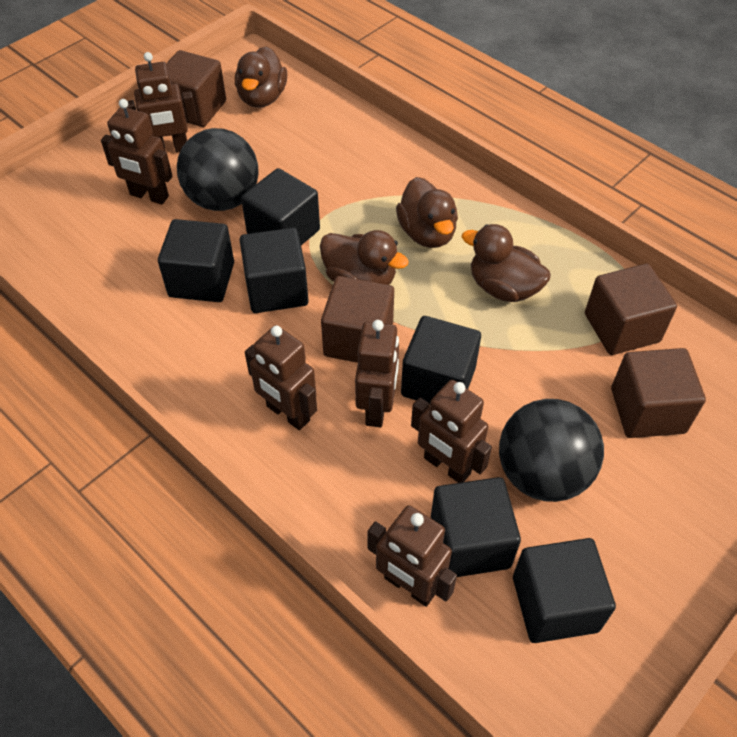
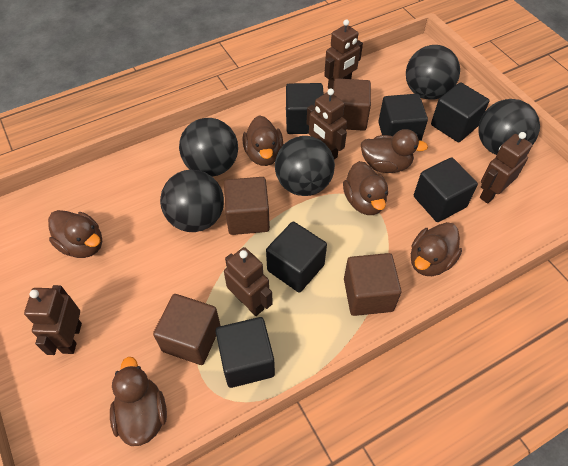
black ball: [177,128,259,211] [499,399,604,502] = 2 -> [160,170,224,232] [179,118,238,177] [275,136,335,196] [406,45,460,100] [479,99,540,155] = 5
brown duck: [235,46,287,108] [320,230,409,285] [396,177,458,248] [462,224,551,302] = 4 -> [48,210,102,258] [110,357,167,446] [242,115,283,166] [343,161,388,215] [361,129,428,173] [411,222,462,276] = 6
brown robot: [101,99,172,205] [127,52,197,153] [245,326,317,430] [355,320,399,427] [368,505,457,607] [411,380,492,483] = 6 -> [24,285,82,355] [224,247,273,316] [306,89,347,159] [324,19,363,89] [480,132,533,204] = 5

